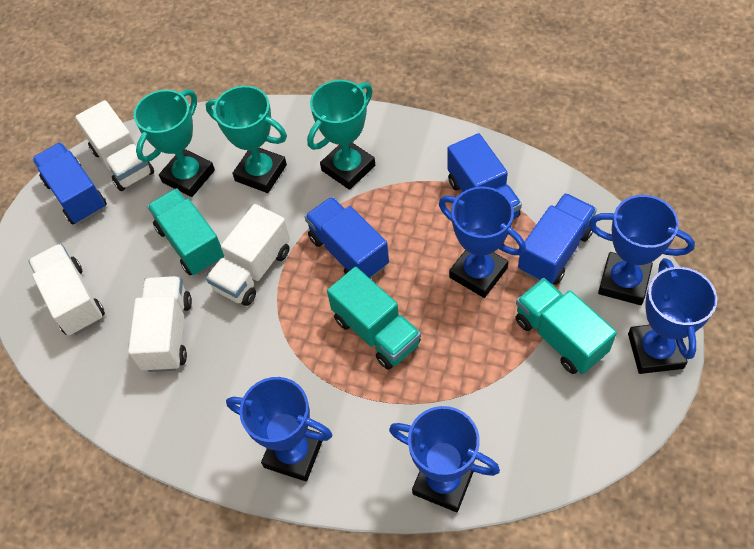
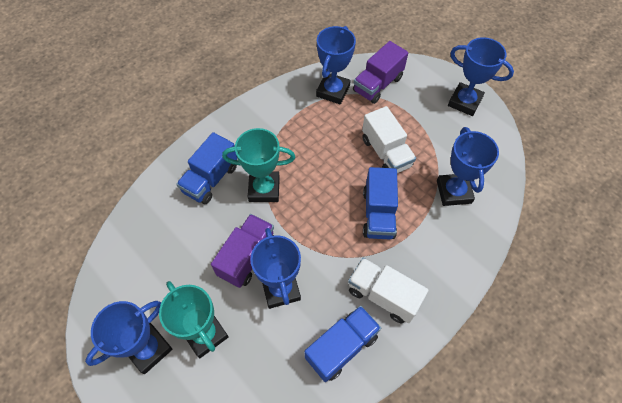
blue truck: [32,142,107,224] [305,197,389,279] [447,133,522,219] [518,193,597,285] = 4 -> [176,132,237,204] [304,306,381,382] [363,167,398,239] = 3
purple truck: none = 0 -> [211,214,274,288] [353,41,408,104] = 2
turquoise trophy: [134,89,215,197] [206,86,287,193] [307,80,375,190] = 3 -> [159,281,229,358] [222,128,295,202] = 2
turquoise truck: [147,188,224,275] [327,267,421,369] [515,278,617,374] = 3 -> none = 0
white truck: [28,244,105,336] [75,100,154,191] [128,276,192,372] [206,204,290,306] = 4 -> [348,258,429,324] [362,106,416,173] = 2

